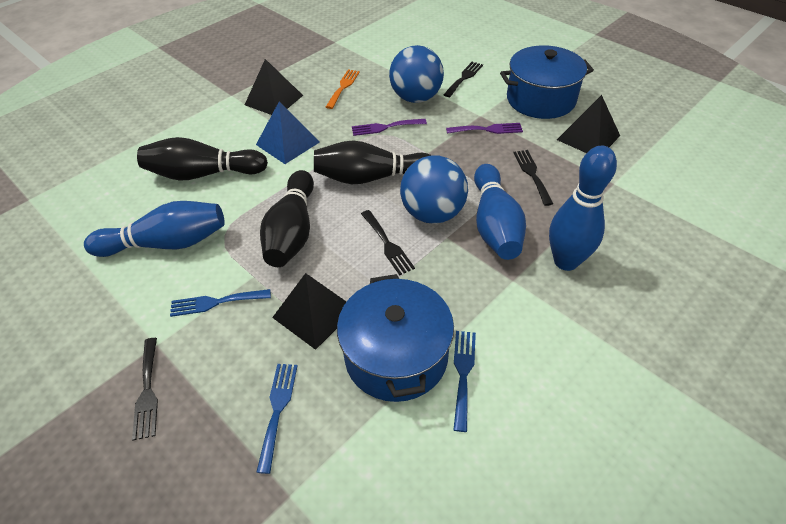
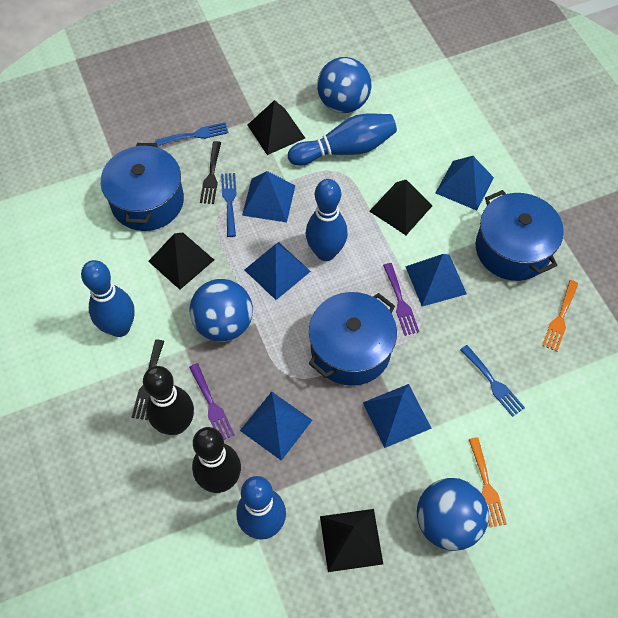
black bowling pin: [137,137,268,181] [260,170,314,267] [314,140,432,184] = 3 -> [143,366,194,435] [192,427,241,493] = 2
black fork: [132,338,158,441] [361,210,415,276] [443,62,483,97] [513,150,553,206] = 4 -> [132,340,164,420] [200,141,221,204] = 2
black pyramid: [245,59,303,115] [272,273,346,350] [557,95,620,153] = 3 -> [148,233,214,290] [247,100,305,155] [320,509,383,572] [369,180,433,235] = 4
blue ball: [389,45,444,103] [400,155,468,224] = 2 -> [189,279,253,342] [317,57,371,113] [417,478,489,551] = 3
blue bowling pin: [84,201,225,257] [474,164,526,260] [549,146,617,271] = 3 -> [81,260,135,337] [236,476,286,540] [288,114,397,166] [306,179,348,261] = 4
blue pot: [337,274,454,402] [500,45,594,119] = 2 -> [101,143,184,231] [308,292,397,386] [476,190,564,281] = 3
blue pyramid: [256,101,320,164] = 1 -> [240,392,312,461] [242,171,295,222] [245,242,311,300] [363,384,432,448] [405,254,467,307] [436,156,494,211] = 6
orange fork: [326,70,360,109] = 1 -> [469,437,507,527] [542,280,578,351] = 2

